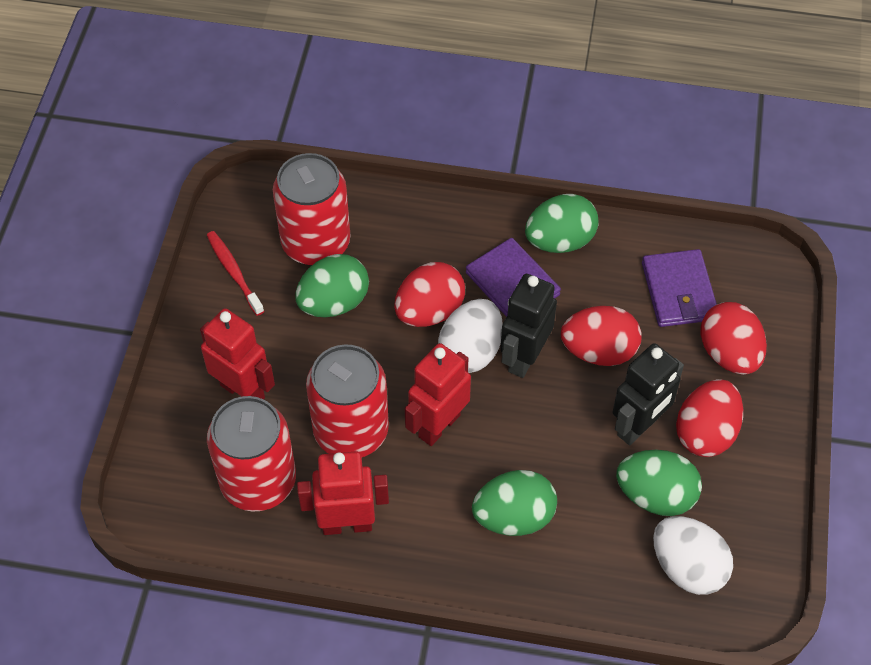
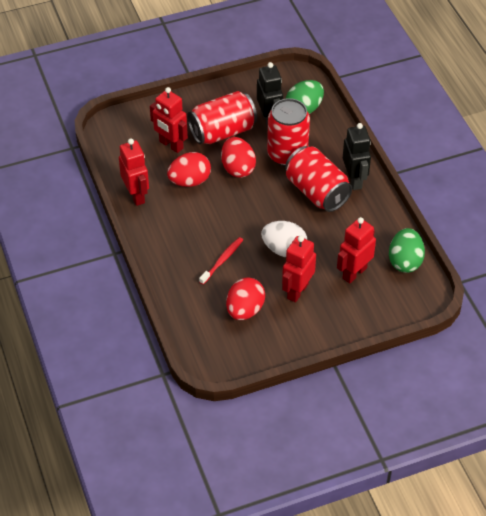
green egg: [295,254,369,317] [472,470,557,536] [525,194,599,253] [616,450,702,516] = 4 -> [286,80,324,114] [389,228,425,273] = 2
purple wallet: [466,238,561,317] [642,249,717,327] = 2 -> none = 0
red egg: [394,262,465,327] [561,306,642,366] [676,379,743,457] [700,302,767,375] = 4 -> [167,152,211,187] [221,137,256,178] [226,278,265,320] = 3
red robot: [200,308,275,399] [297,451,389,535] [405,343,471,446] = 3 -> [119,139,149,206] [150,87,188,153] [282,236,316,303] [337,217,376,283] = 4
white egg: [438,299,503,373] [653,516,733,595] = 2 -> [261,221,307,257] = 1

